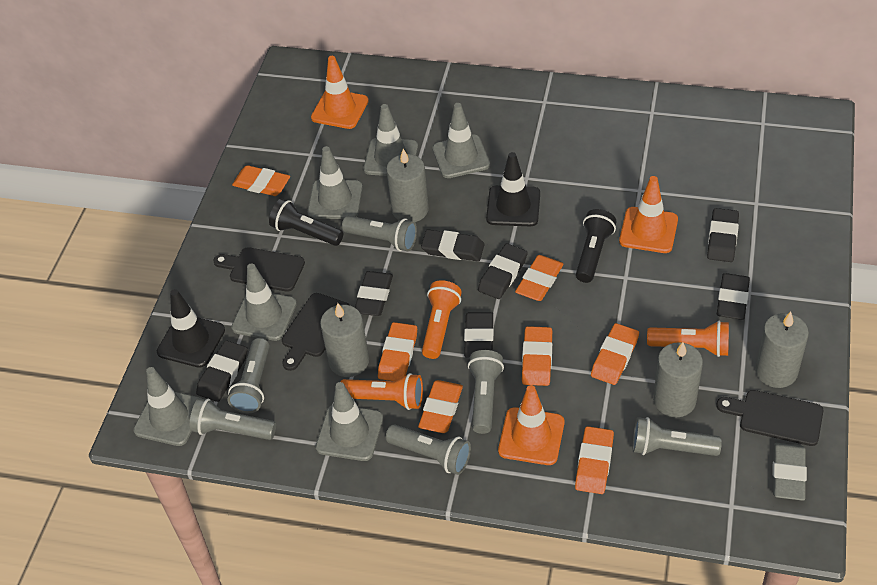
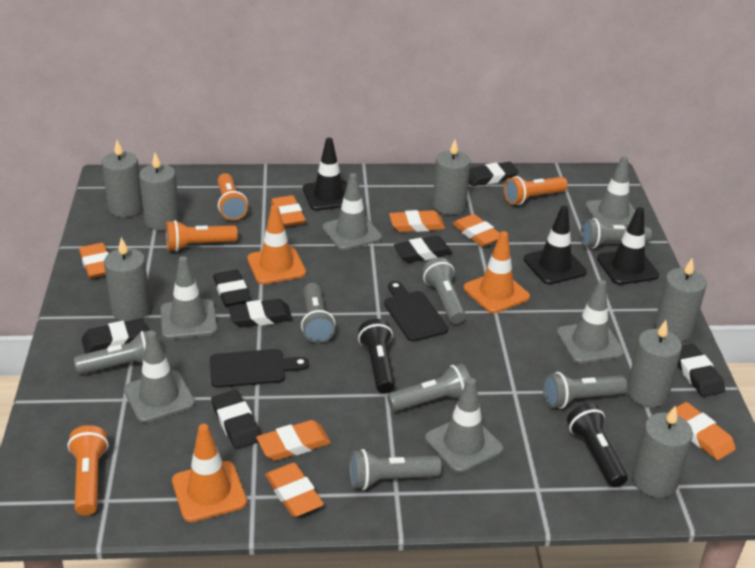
black cutting board: [213,247,305,292] [282,293,349,371] [716,390,823,446] = 3 -> [210,349,309,388] [384,281,448,342] = 2
black traffic cone: [157,289,225,368] [486,152,540,226] = 2 -> [303,138,347,211] [524,206,587,285] [597,207,659,285] = 3
grey candle: [320,303,369,377] [386,149,429,222] [653,342,703,417] [755,312,809,388] = 4 -> [102,140,143,217] [104,237,151,322] [139,153,180,231] [432,140,470,215] [627,320,682,407] [632,405,693,498] [654,258,707,341] = 7
grey eraser: [772,443,807,501] = 1 -> none = 0
grey flashlight: [190,398,276,440] [227,338,270,413] [342,216,417,251] [386,424,471,475] [468,350,504,434] [633,417,722,456] = 6 -> [74,330,152,375] [301,283,336,343] [349,449,441,490] [387,364,470,412] [422,257,466,324] [543,372,627,409] [581,218,652,249] = 7
orange flashlight: [340,373,423,410] [422,280,462,359] [647,321,729,357] = 3 -> [67,425,109,516] [166,220,238,251] [218,173,248,220] [504,176,568,205] = 4

